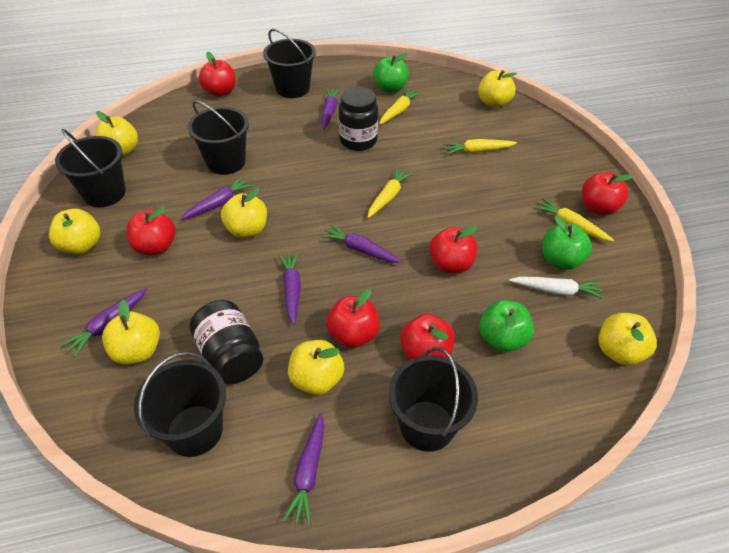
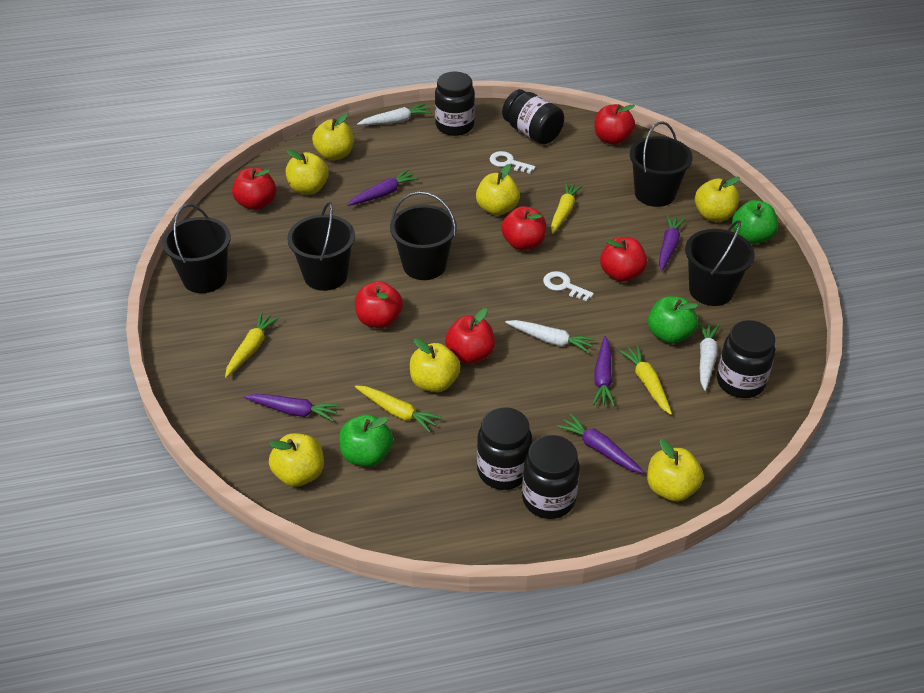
black jar: [189,300,263,384] [339,87,378,151] = 2 -> [435,72,475,136] [477,407,532,490] [502,89,564,144] [522,435,580,519] [717,320,776,398] = 5
purple carrot: [61,288,147,357] [181,176,254,220] [278,252,301,325] [283,413,324,526] [321,88,341,129] [321,224,402,263] = 6 -> [244,394,340,421] [347,169,419,206] [557,413,644,473] [592,336,615,407] [659,215,686,271] = 5
white carrot: [509,277,604,299] = 1 -> [357,103,431,125] [505,320,595,353] [698,322,719,391] = 3
white key: none = 0 -> [490,151,536,174] [543,271,594,301] = 2

